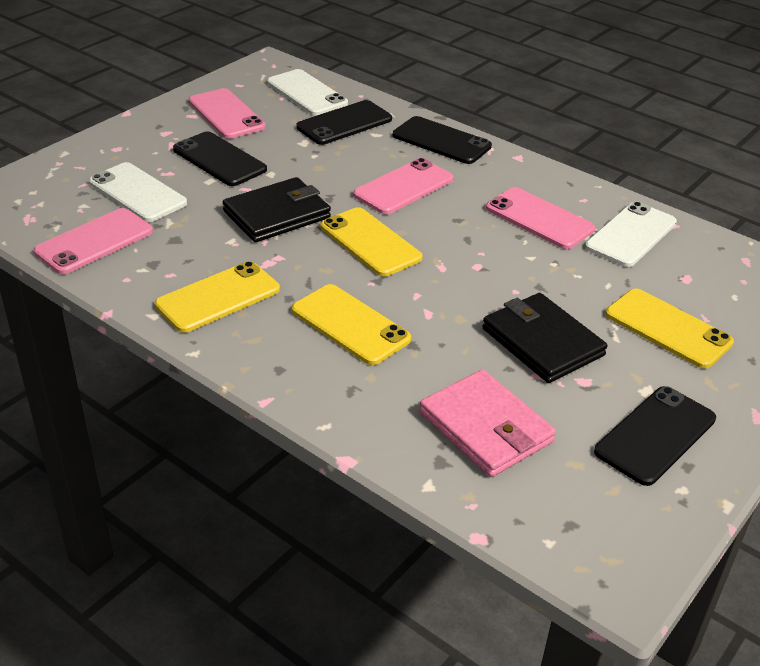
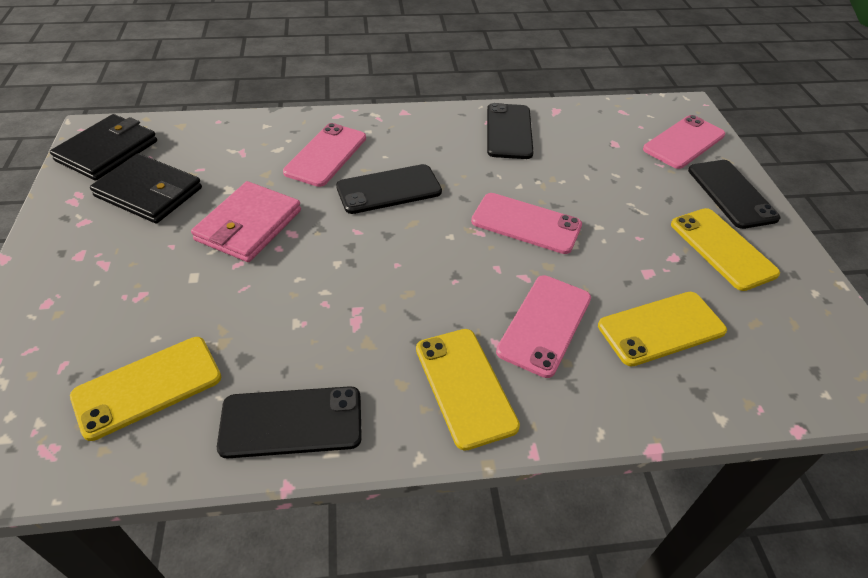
white phone: [89,162,187,222] [267,69,348,116] [585,201,677,267] = 3 -> none = 0

